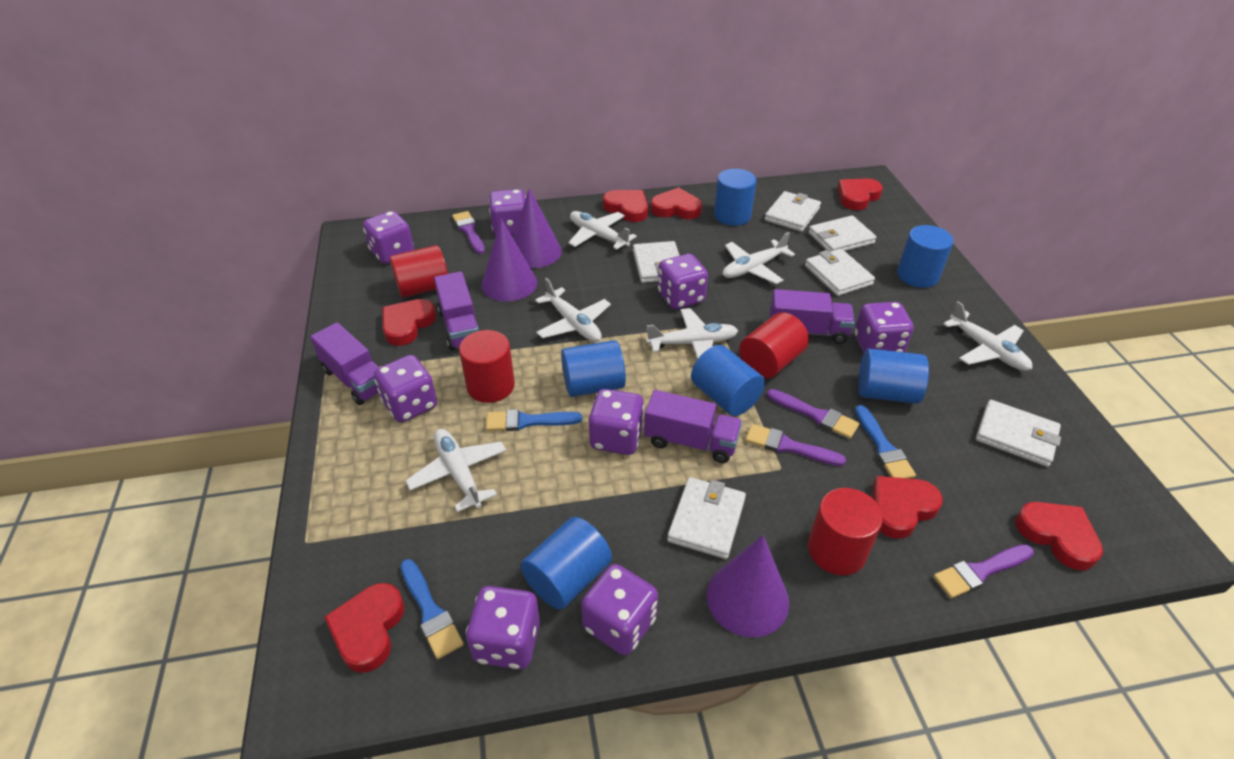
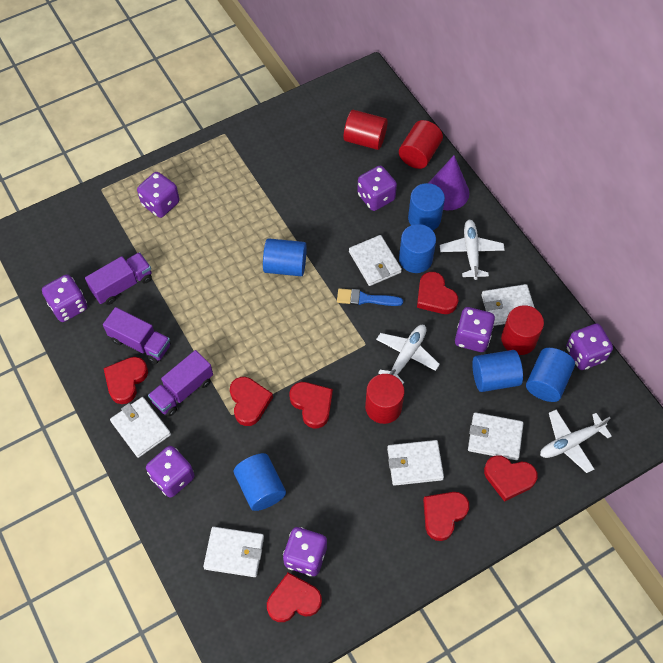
blue brush: [400,559,464,659] [486,409,582,431] [855,405,916,479] = 3 -> [337,288,403,306] = 1
purple brush: [452,211,485,254] [745,424,846,466] [767,389,859,439] [933,544,1034,598] = 4 -> none = 0
purple cone: [481,218,537,301] [513,188,562,268] [707,535,789,637] = 3 -> [429,155,469,210] = 1
purple dice: [363,211,414,264] [374,355,437,422] [466,586,540,669] [489,189,526,236] [581,564,658,655] [589,389,644,455] [658,254,708,309] [854,302,914,353] = 8 -> [42,274,87,322] [137,172,180,218] [146,446,195,498] [283,527,327,576] [357,166,397,211] [455,307,495,352] [566,324,613,370] = 7
purple truck: [310,322,379,405] [434,271,480,350] [644,390,742,463] [770,289,855,344] = 4 -> [85,252,152,305] [103,307,171,364] [148,350,213,417] = 3
white plane: [405,429,506,512] [535,278,611,342] [568,211,637,250] [646,308,738,359] [723,232,795,284] [943,301,1032,371] = 6 -> [376,325,440,384] [440,220,505,280] [540,410,612,473] = 3

